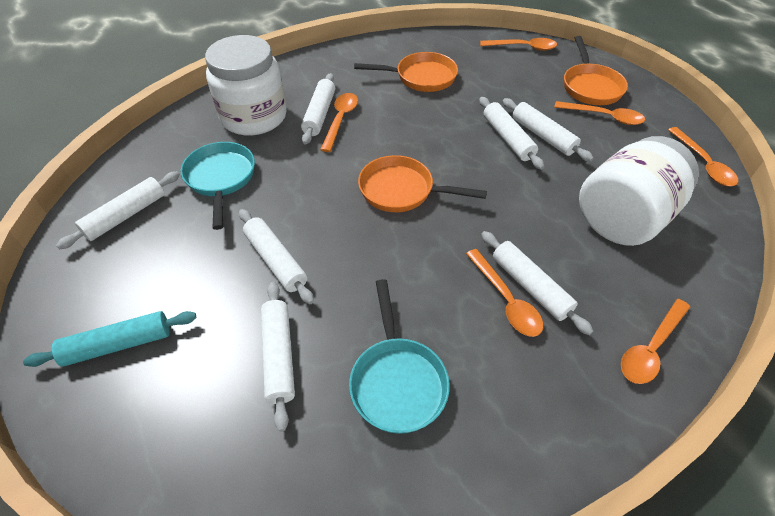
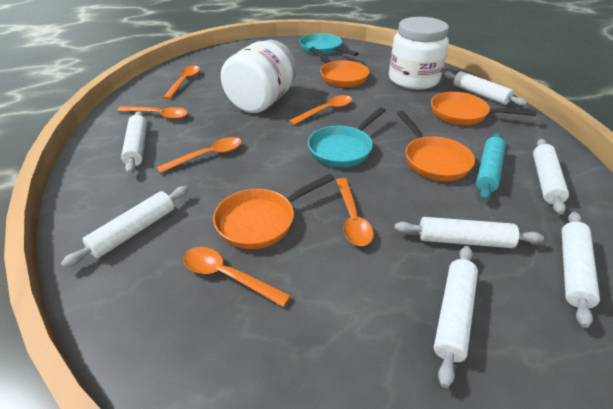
orange pan: [354,52,458,92] [358,155,487,212] [564,36,628,105] = 3 -> [213,174,334,249] [310,47,369,87] [397,111,475,181] [431,92,536,125] = 4

